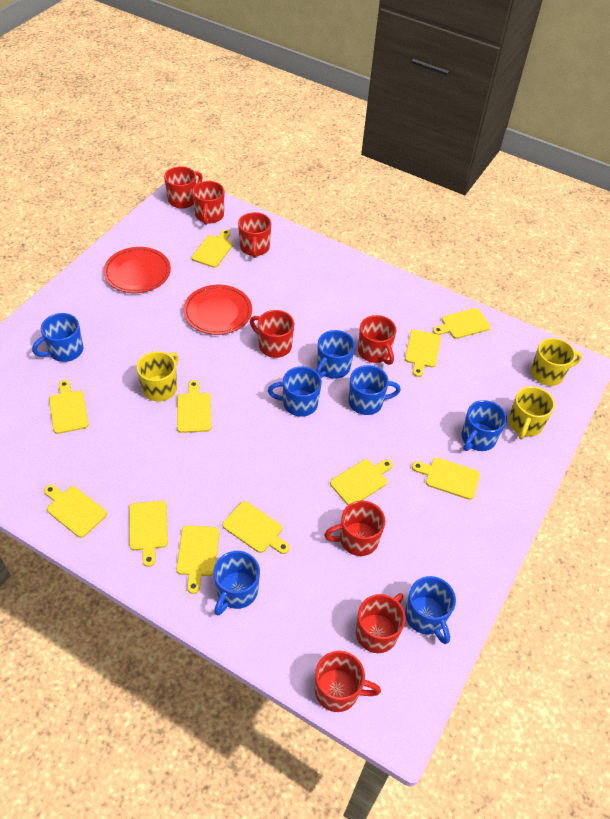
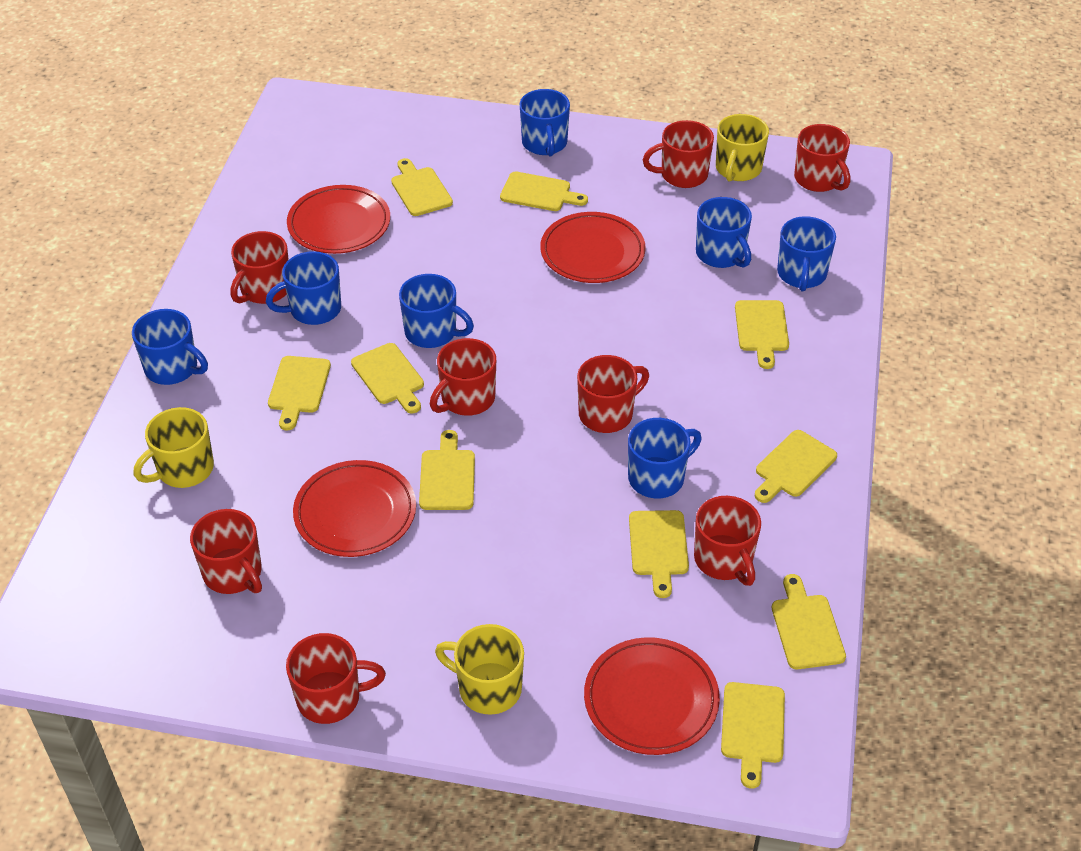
red plate: [103,247,171,293] [183,285,252,335] = 2 -> [287,185,390,254] [293,460,416,557] [540,212,646,283] [584,637,720,755] = 4
yellow cutting board: [44,484,107,538] [49,380,89,434] [129,501,168,567] [176,525,219,594] [177,380,212,433] [191,229,233,268] [222,501,290,554] [330,459,393,505] [405,330,441,377] [412,458,480,500] [433,308,491,339] = 11 -> [268,356,331,431] [351,343,424,414] [391,158,453,216] [419,430,475,510] [500,172,588,211] [629,510,689,598] [721,682,785,789] [735,300,789,369] [755,430,837,503] [772,574,846,669] = 10

